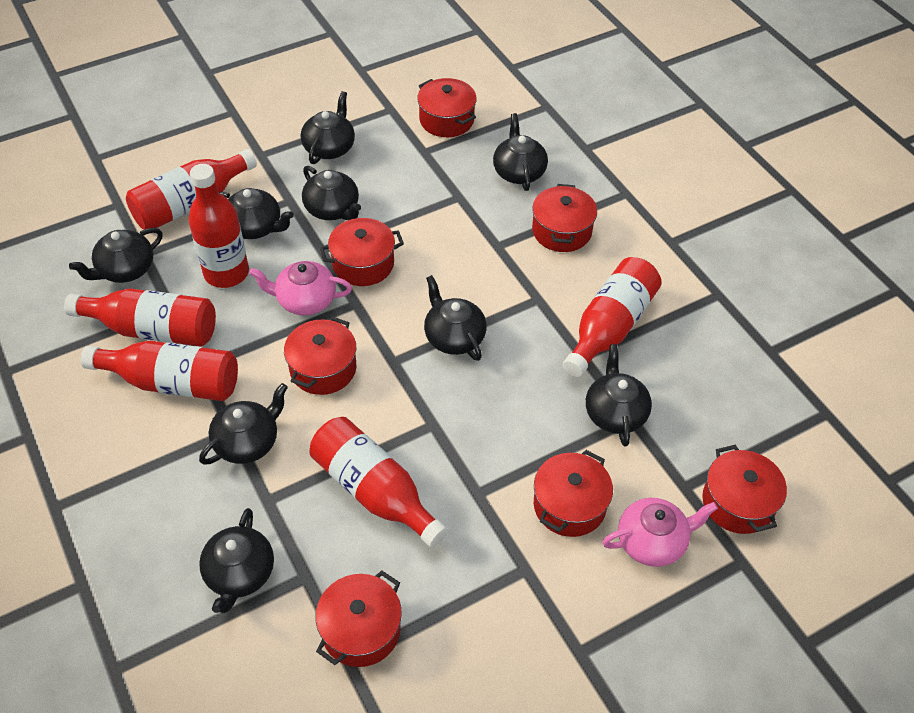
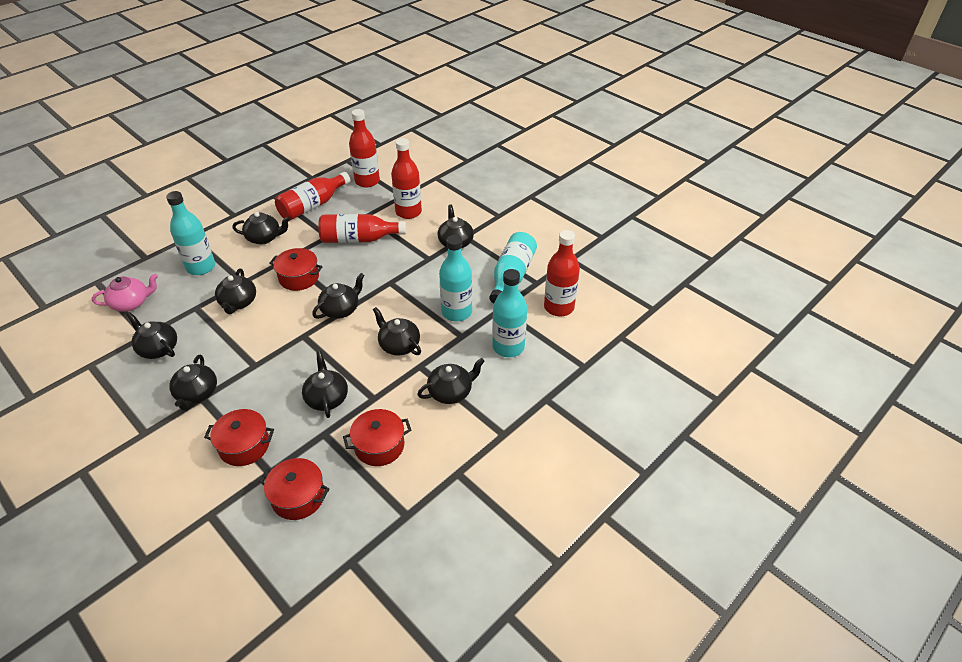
pink teapot: [249,261,352,315] [602,498,718,567] = 2 -> [92,274,158,312] = 1
red bottle: [64,288,216,346] [81,341,238,401] [126,149,257,230] [188,164,249,288] [310,417,448,548] [563,257,661,377] = 6 -> [275,172,350,220] [318,214,406,243] [349,109,380,188] [391,138,422,219] [544,230,580,316] = 5
red pot: [284,316,356,395] [315,570,402,667] [320,218,404,286] [417,78,477,137] [532,184,597,252] [534,450,613,537] [702,445,787,534] = 7 -> [204,409,274,466] [259,458,329,520] [270,248,323,291] [343,409,411,466] = 4
turquoise bottle: none = 0 -> [166,191,215,275] [439,235,472,321] [489,232,537,303] [492,269,527,357] = 4

